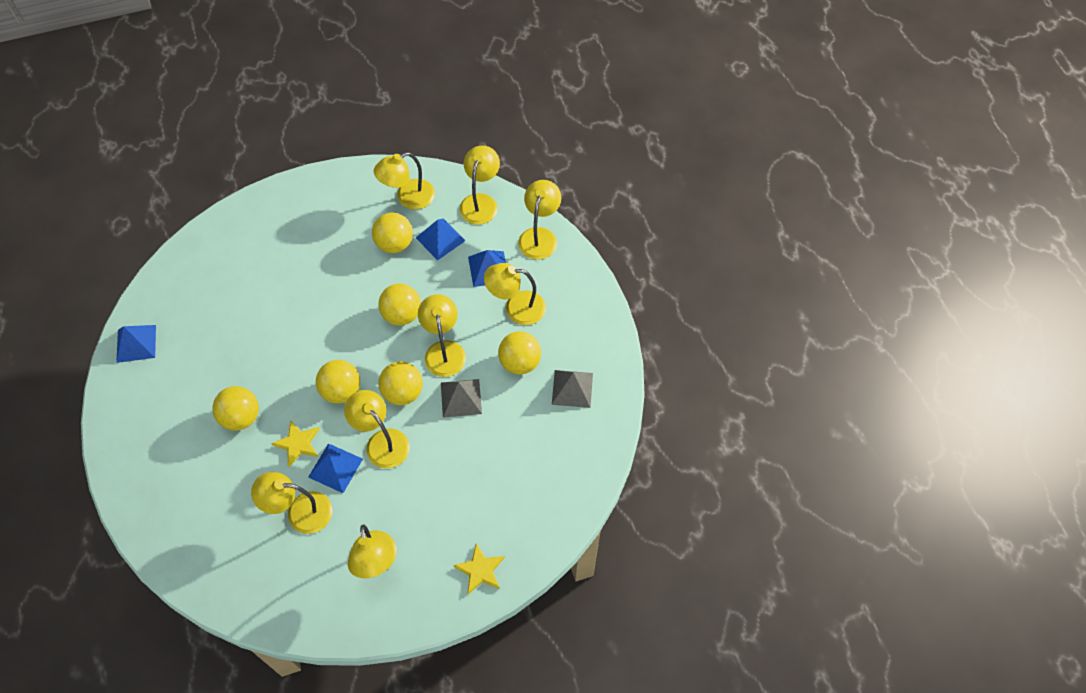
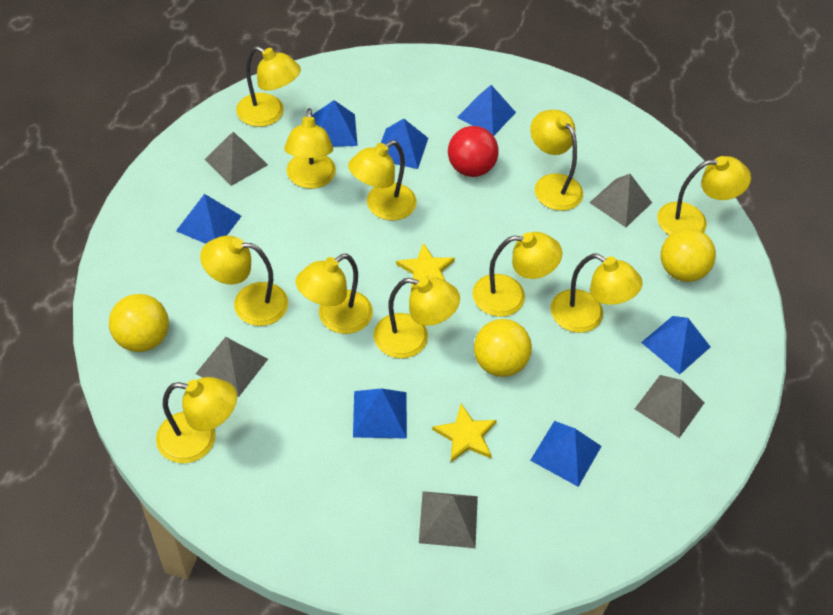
blue pyramid: [116,325,156,363] [308,443,363,493] [416,218,466,260] [468,250,506,287] = 4 -> [176,194,242,244] [312,100,358,147] [353,388,407,439] [381,119,428,169] [457,85,516,136] [530,421,602,487] [641,316,710,375] = 7
grey pyramid: [441,379,482,418] [552,370,593,408] = 2 -> [196,337,268,397] [205,132,268,186] [419,491,478,548] [589,174,652,227] [635,375,704,438] = 5
red ball: none = 0 -> [448,126,499,177] = 1
yellow ball: [212,386,259,431] [316,360,360,403] [372,213,413,253] [378,284,421,326] [378,361,423,405] [498,331,541,374] = 6 -> [109,294,169,352] [474,319,532,377] [661,228,716,282] = 3
yellow lamp: [251,472,332,534] [344,390,409,469] [348,525,397,578] [374,152,435,210] [418,294,466,377] [460,145,500,225] [484,263,546,325] [518,180,561,260] = 8 -> [156,377,237,463] [200,236,288,326] [236,46,301,127] [284,108,336,189] [295,253,373,334] [348,140,417,221] [373,277,460,359] [472,232,562,317] [530,110,583,211] [550,253,643,333] [657,156,751,235] = 11

